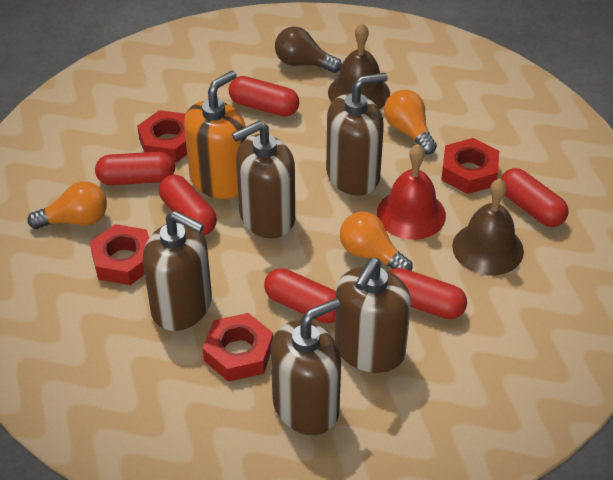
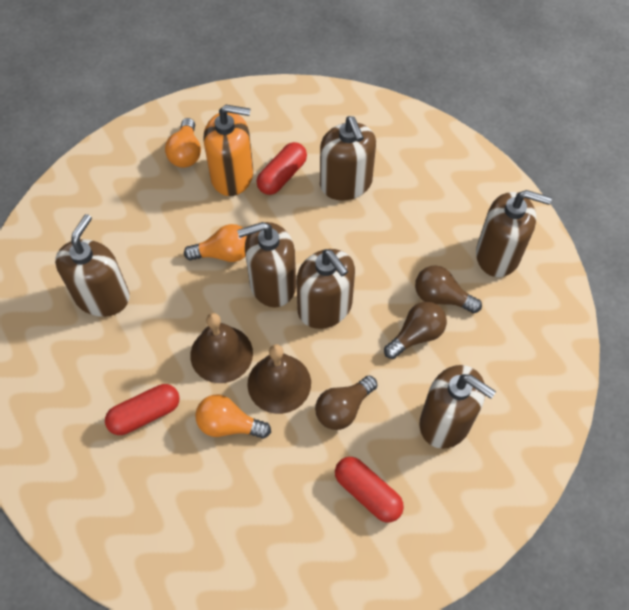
brown light bulb: [275,26,342,73] = 1 -> [315,375,377,430] [384,301,447,359] [415,265,482,313] = 3
brown soap dispenser: [143,211,212,331] [232,121,295,239] [271,298,341,435] [326,73,388,195] [335,258,411,373] = 5 -> [55,214,130,317] [237,222,296,307] [296,249,355,329] [320,116,376,201] [419,365,496,449] [476,190,552,277] = 6
red bell: [377,144,446,240] = 1 -> none = 0
red capsule: [95,152,175,185] [159,175,217,235] [229,76,299,117] [264,268,336,323] [389,268,467,319] [500,168,568,227] = 6 -> [105,384,179,435] [257,142,307,195] [335,457,404,523] = 3
red nut: [90,224,149,285] [137,110,187,163] [203,313,273,382] [441,138,499,194] = 4 -> none = 0

